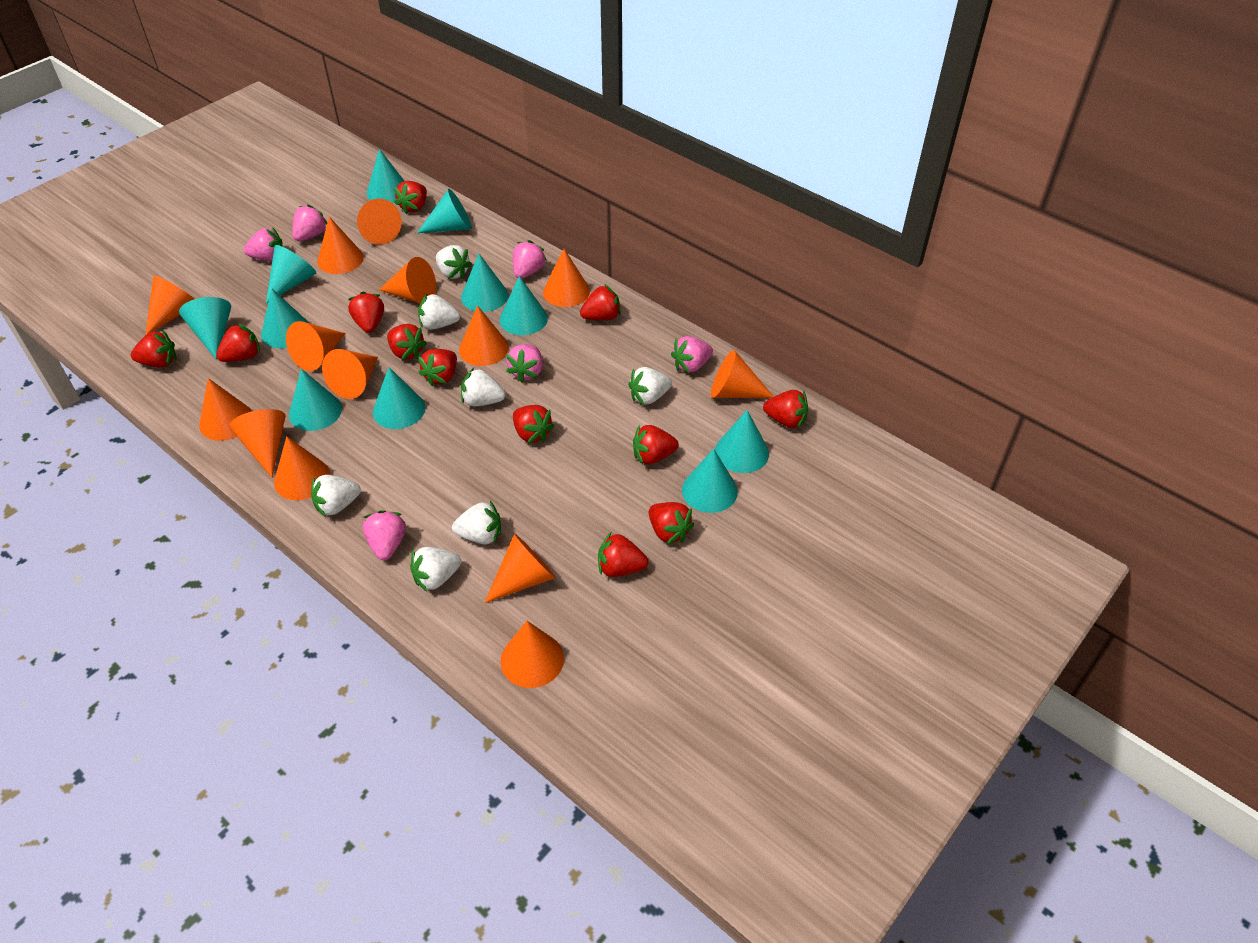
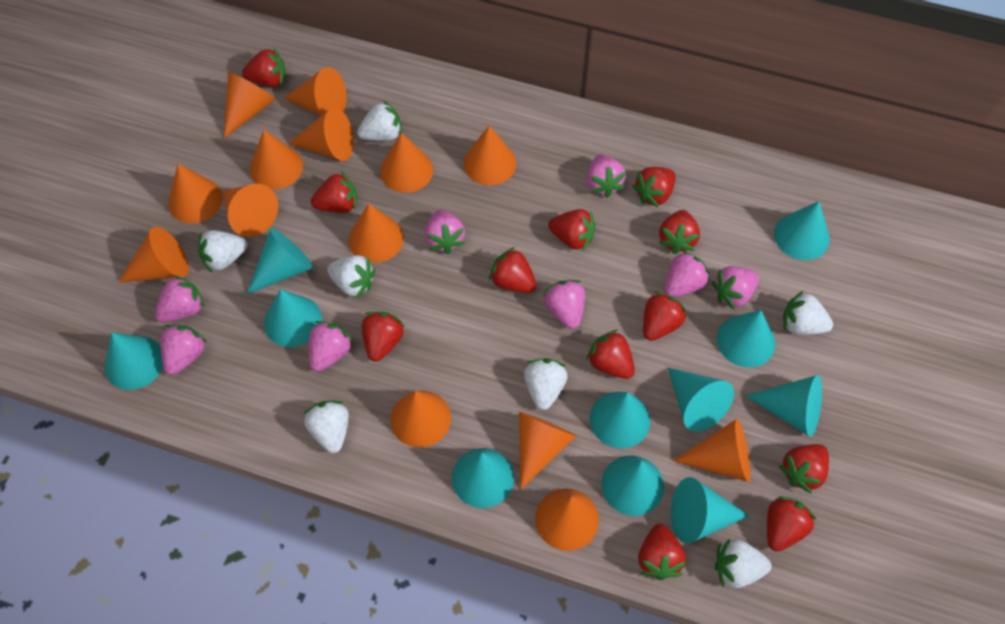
pink strawberry: [244,227,283,261] [293,204,327,241] [363,510,406,560] [506,344,543,382] [513,240,547,279] [671,336,713,373] = 6 -> [155,275,205,322] [161,325,208,375] [308,321,353,372] [425,210,465,254] [543,280,585,329] [587,154,626,198] [664,250,710,297] [711,266,759,310] = 8

